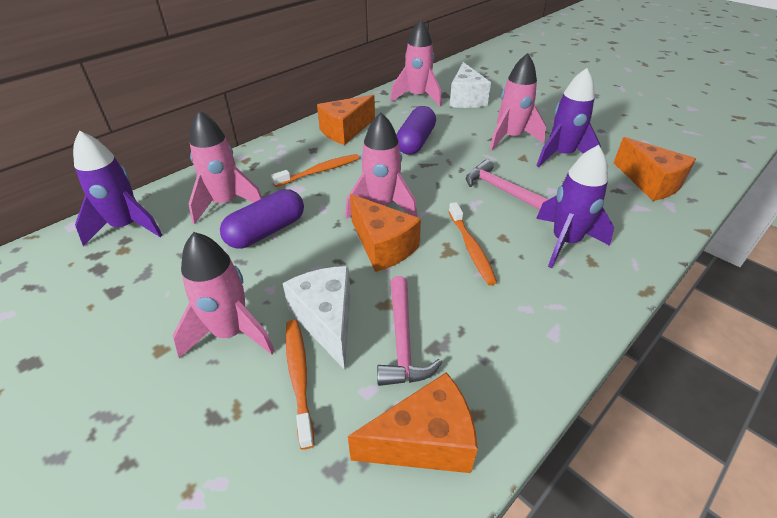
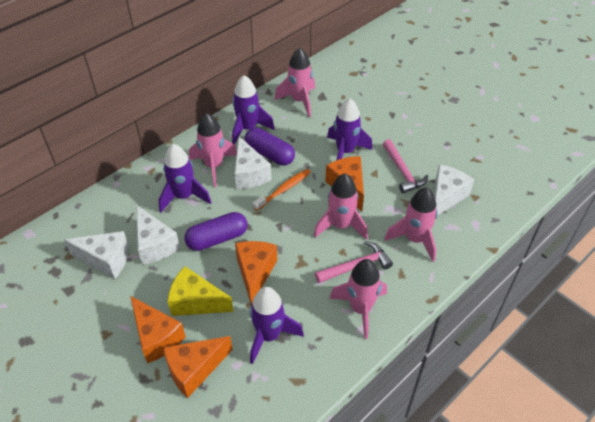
orange toothbrush: [271,154,359,187] [286,320,314,450] [449,202,497,285] = 3 -> [253,169,311,211] = 1
purple rocket: [73,131,162,246] [536,68,601,167] [536,145,614,268] = 3 -> [159,144,212,212] [232,75,275,145] [250,287,304,364] [327,98,372,160] = 4
white cheese: [283,266,351,370] [449,62,491,108] = 2 -> [64,231,129,279] [136,205,180,265] [235,136,272,189] [434,165,474,216] = 4
yellow cheese: none = 0 -> [167,266,234,316] = 1

